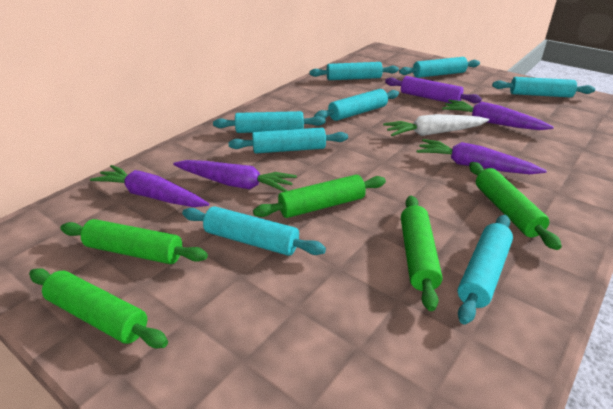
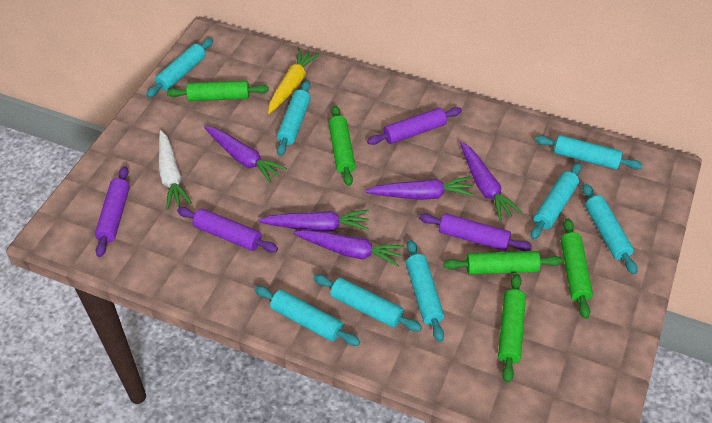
purple carrot: [90,165,209,207] [173,160,297,192] [417,139,547,174] [442,100,554,130] = 4 -> [204,126,287,183] [258,210,369,232] [293,230,404,267] [365,176,474,200] [460,142,522,221] = 5
purple rolling pin: [385,76,482,103] = 1 -> [95,166,130,257] [177,207,278,253] [367,107,462,145] [419,213,532,251] = 4
yellow carrot: none = 0 -> [268,48,320,114] = 1

